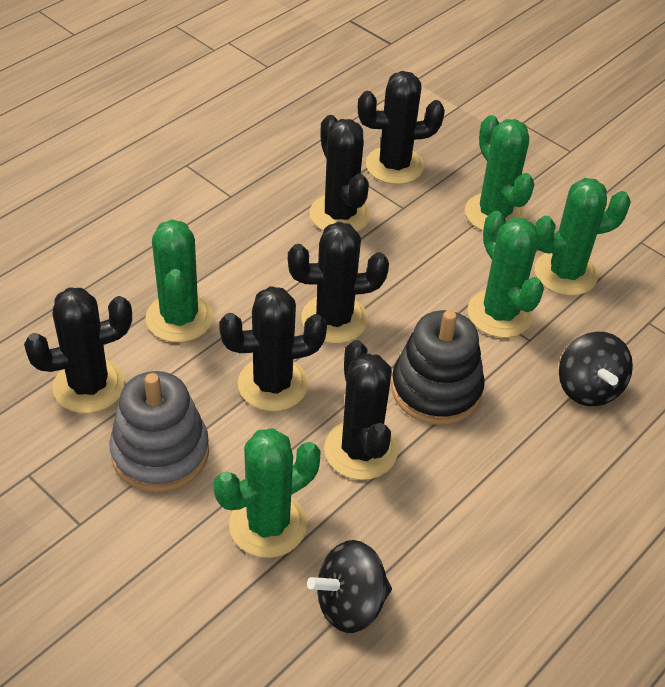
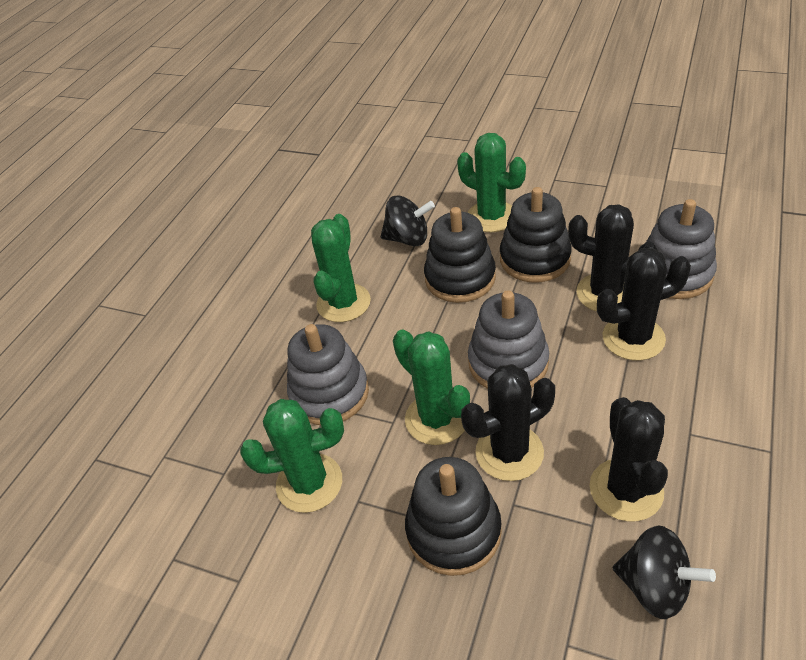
black cactus: [24,287,132,413] [219,286,327,411] [288,222,389,344] [310,115,371,232] [324,340,398,480] [358,71,445,184] = 6 -> [461,364,555,481] [568,204,658,312] [589,397,668,522] [597,248,691,361] = 4
black stacking toy: [391,310,485,425] = 1 -> [405,457,502,576] [424,207,496,303] [500,187,572,283] = 3
green cactus: [145,220,213,342] [214,428,321,558] [465,115,534,231] [467,211,544,338] [535,178,631,296] = 5 -> [240,399,344,513] [311,214,371,322] [393,329,470,445] [457,133,526,232] = 4
grey stacking toy: [109,371,209,492] = 1 -> [287,324,369,425] [468,290,549,389] [646,199,717,299] = 3

